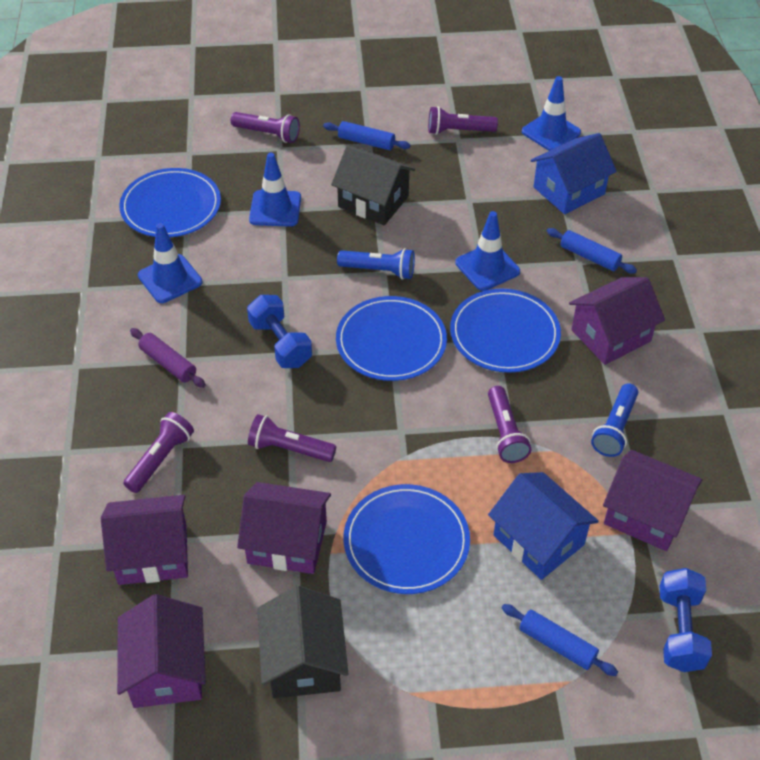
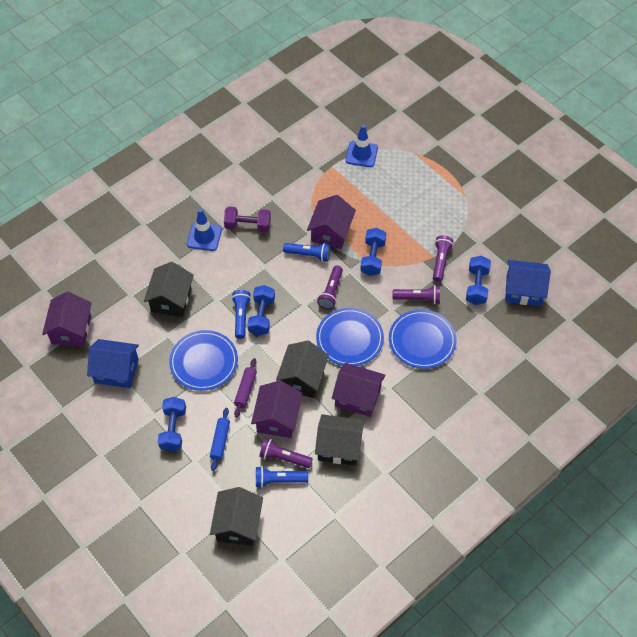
black house: [257,586,349,698] [331,145,415,225] = 2 -> [144,262,194,317] [210,487,263,546] [276,341,329,398] [315,414,364,466] = 4
blue dumbbell: [247,295,312,368] [659,568,712,672] = 2 -> [158,397,186,452] [247,285,275,336] [360,228,386,276] [466,256,491,305] = 4
blue flashlight: [337,248,415,279] [591,383,638,457] = 2 -> [232,290,251,339] [256,466,308,488] [283,243,331,262] = 3
blue plate: [119,168,221,237] [336,296,447,381] [343,484,470,594] [450,289,561,373] = 4 -> [169,330,238,391] [316,308,384,366] [389,310,457,369] = 3
blue rolling pin: [323,121,411,150] [502,604,618,676] [546,228,637,274] = 3 -> [210,408,230,471] = 1
blue traffic cone: [138,223,203,303] [249,153,301,227] [455,211,520,291] [522,76,581,151] = 4 -> [187,209,222,251] [345,125,378,167] = 2
purple dumbbell: none = 0 -> [224,206,271,232] = 1
purple flashlight: [123,412,194,493] [231,112,300,143] [248,414,336,462] [428,106,498,135] [488,386,531,463] = 5 -> [259,438,313,468] [317,265,343,309] [393,285,440,304] [433,235,453,282] = 4
purple house: [101,495,188,585] [117,594,206,708] [237,482,331,574] [569,277,665,365] [603,450,702,551] = 5 -> [42,292,92,347] [251,381,303,438] [307,195,356,249] [332,363,386,417] = 4

